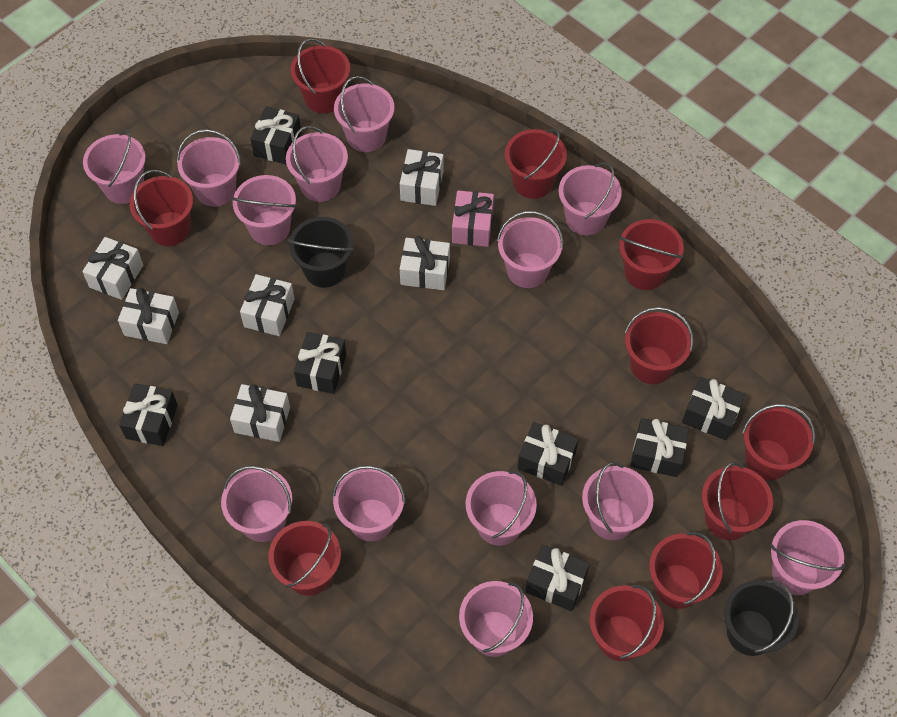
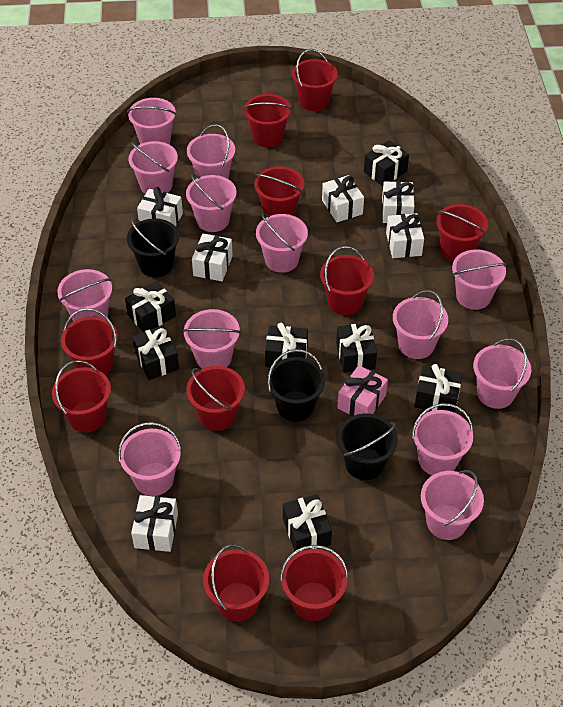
black bucket: [288,217,354,288] [724,580,799,656] = 2 -> [127,218,179,277] [267,349,325,422] [337,413,398,480] = 3

